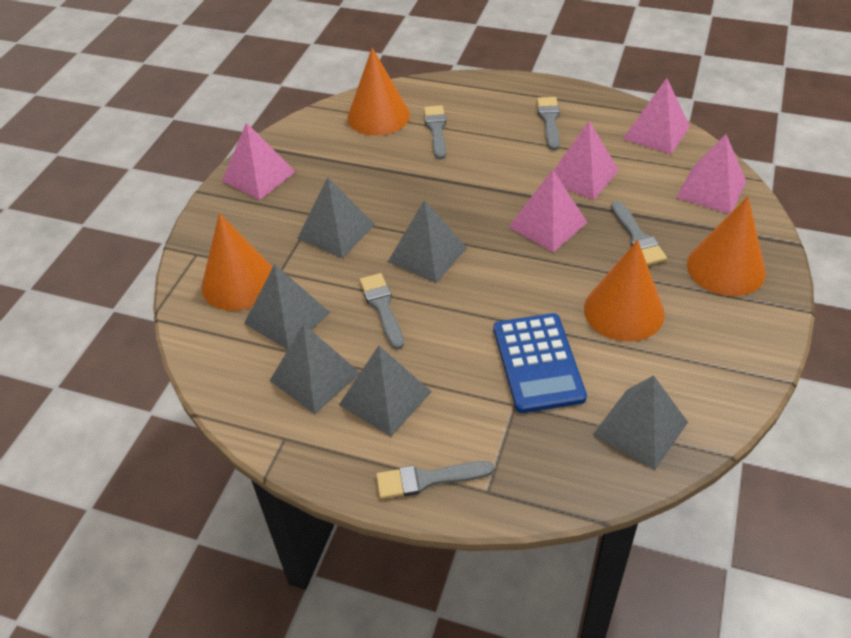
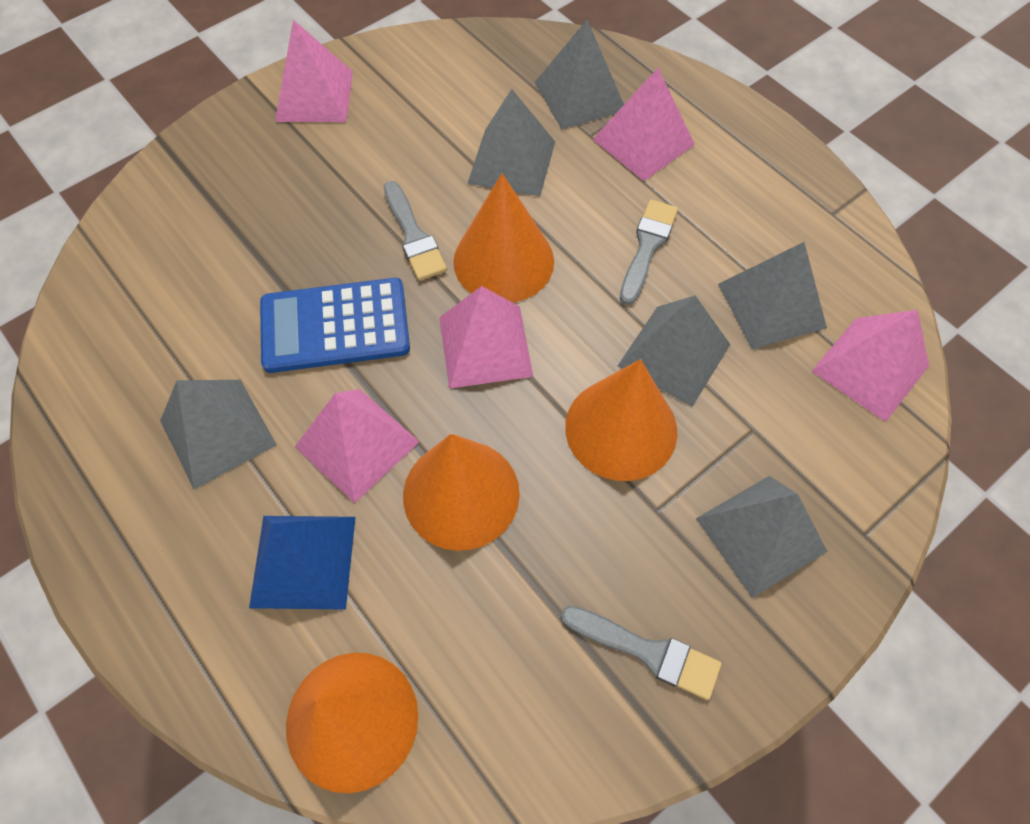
blue pyramid: none = 0 -> [249,516,356,610] = 1
grey brush: [360,273,404,350] [376,461,494,499] [424,105,446,160] [537,97,560,150] [611,201,667,266] = 5 -> [384,181,447,281] [561,605,721,700] [620,200,678,305] = 3

